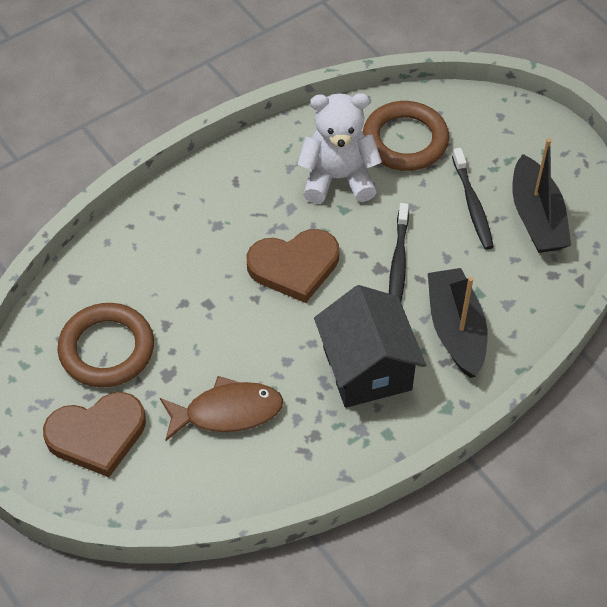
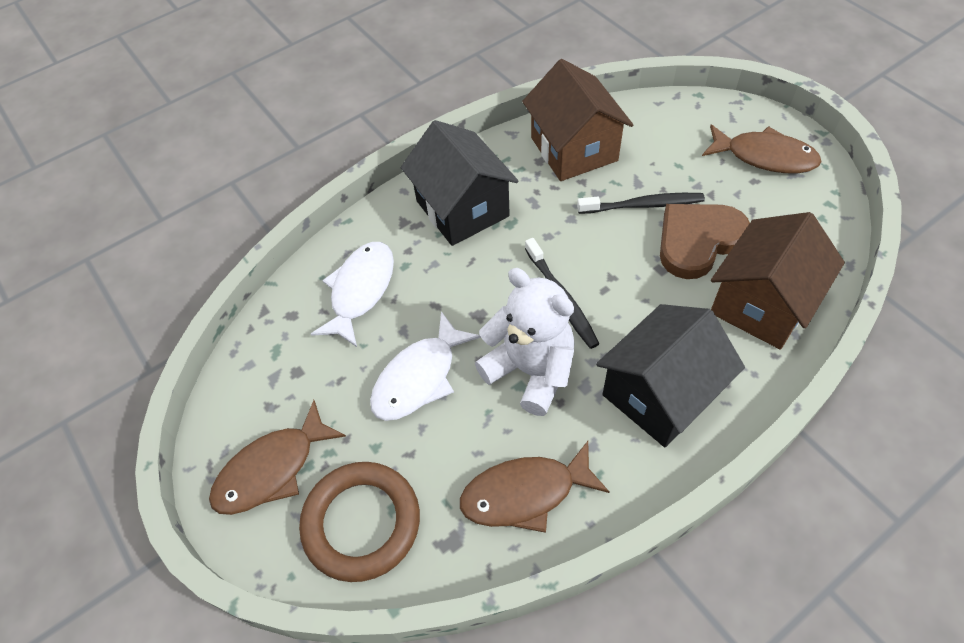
black boat: [428,268,488,378] [512,138,571,253] = 2 -> none = 0
black house: [314,285,426,408] = 1 -> [401,120,518,246] [596,304,745,447] = 2
brown fish: [160,376,283,441] = 1 -> [209,400,346,515] [460,441,609,533] [702,124,821,173] = 3
brown heart: [43,392,146,477] [246,229,339,303] = 2 -> [660,204,750,279] = 1
brown house: none = 0 -> [522,59,633,181] [711,212,845,350] = 2
brown ring: [57,303,154,388] [363,101,449,171] = 2 -> [299,462,420,582] = 1
white fish: none = 0 -> [311,242,394,347] [370,311,481,421] = 2

